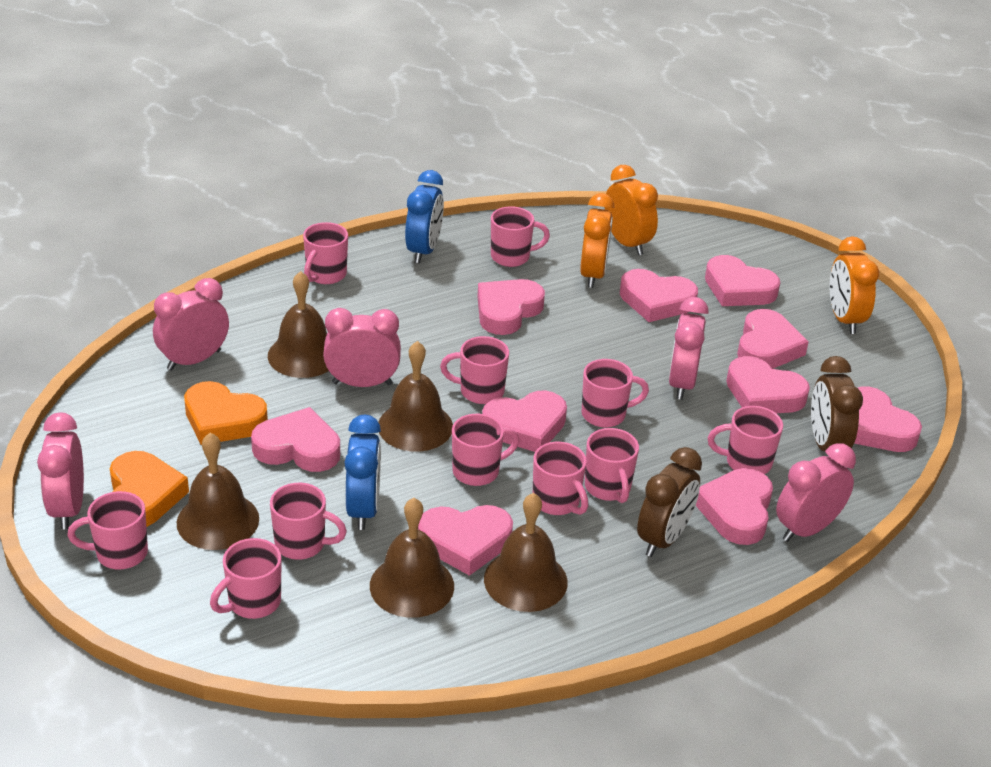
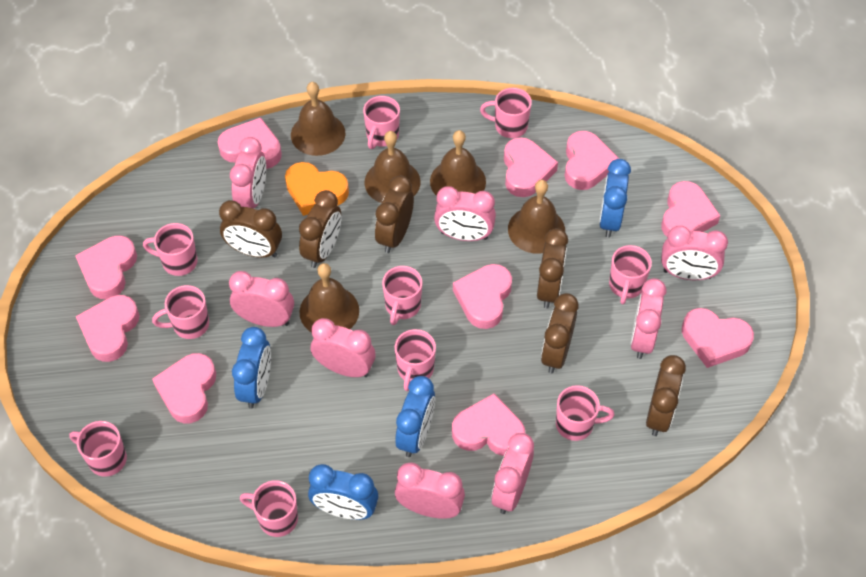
blue clock: [344,415,381,530] [405,170,444,263] = 2 -> [232,327,271,409] [308,464,378,520] [395,376,435,457] [599,159,631,238] = 4
brown clock: [637,447,702,557] [811,356,863,452] = 2 -> [219,200,282,258] [299,190,341,268] [375,176,414,253] [537,228,568,309] [541,293,578,374] [646,355,686,436] = 6
orange clock: [580,193,614,288] [605,165,658,255] [829,236,879,334] = 3 -> none = 0
orange heart: [110,451,189,527] [184,381,268,445] = 2 -> [285,162,349,216] = 1
pink clock: [37,412,84,529] [153,278,229,371] [323,308,401,387] [669,297,709,400] [776,443,856,542] = 5 -> [229,271,294,327] [230,137,266,208] [311,318,376,377] [395,462,465,519] [434,186,496,241] [492,433,534,514] [631,278,666,359] [661,226,728,280] = 8
pink mug: [67,491,148,569] [210,538,282,619] [270,483,347,560] [303,222,348,284] [440,336,509,404] [452,414,520,486] [491,206,550,267] [533,442,588,515] [582,359,649,428] [585,428,639,503] [708,406,783,474] = 11 -> [69,421,127,477] [143,223,198,276] [152,285,209,339] [240,480,298,537] [363,96,400,149] [382,266,422,325] [395,329,436,391] [480,88,532,138] [556,385,615,441] [609,245,652,304] = 10

